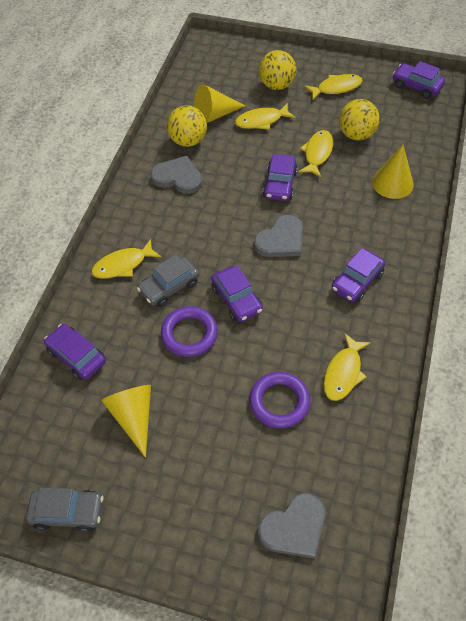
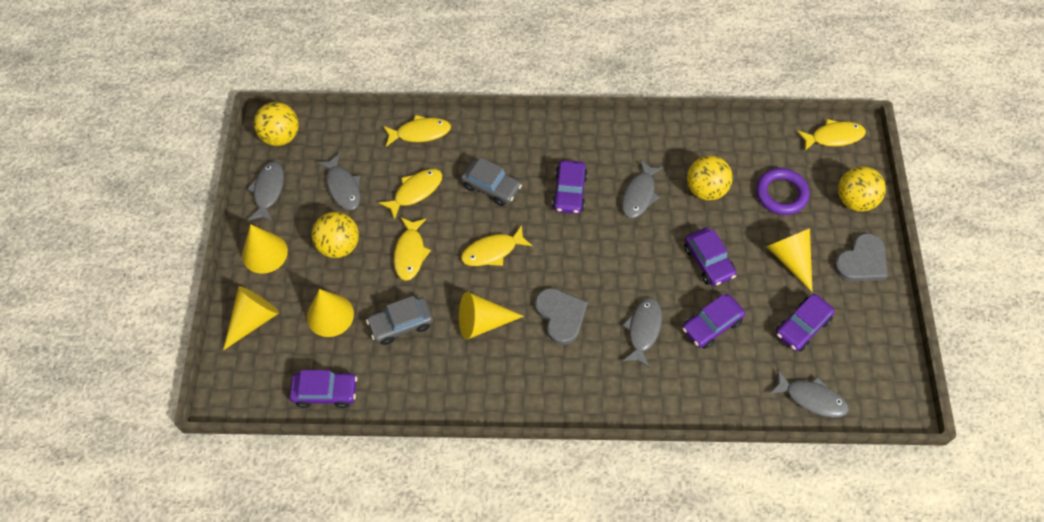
grey fish: none = 0 -> [248,161,284,222] [317,153,360,210] [622,160,664,218] [623,298,662,368] [770,370,849,418] = 5
grey heart: [150,156,202,194] [254,215,303,257] [258,493,325,559] = 3 -> [535,288,588,345] [834,233,888,281] = 2
purple ring: [161,306,218,357] [249,372,310,428] = 2 -> [756,168,810,215] = 1
yellow ball: [167,105,207,147] [259,50,297,90] [339,99,380,140] = 3 -> [254,102,299,146] [312,212,359,258] [687,156,733,201] [838,166,886,212] = 4
yellow cone: [101,385,151,458] [194,84,245,123] [372,144,414,199] = 3 -> [223,286,279,351] [242,224,288,274] [307,289,354,337] [459,292,524,340] [766,228,812,292] = 5

